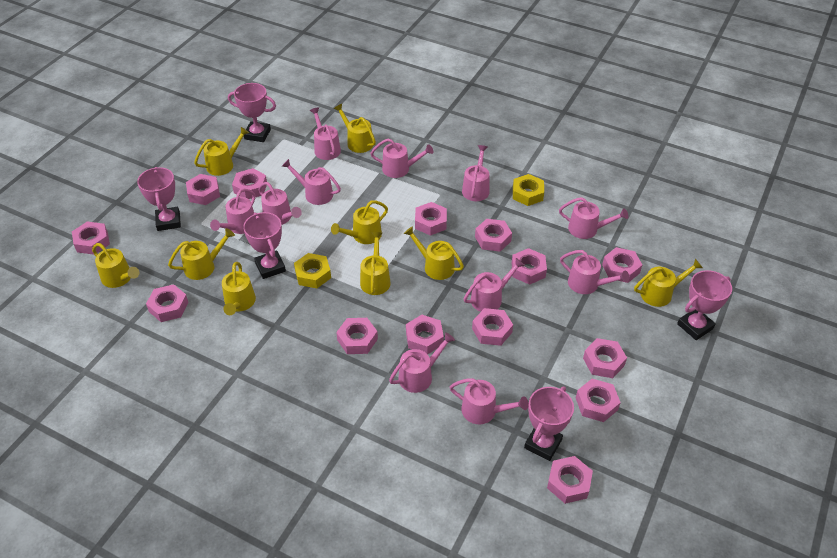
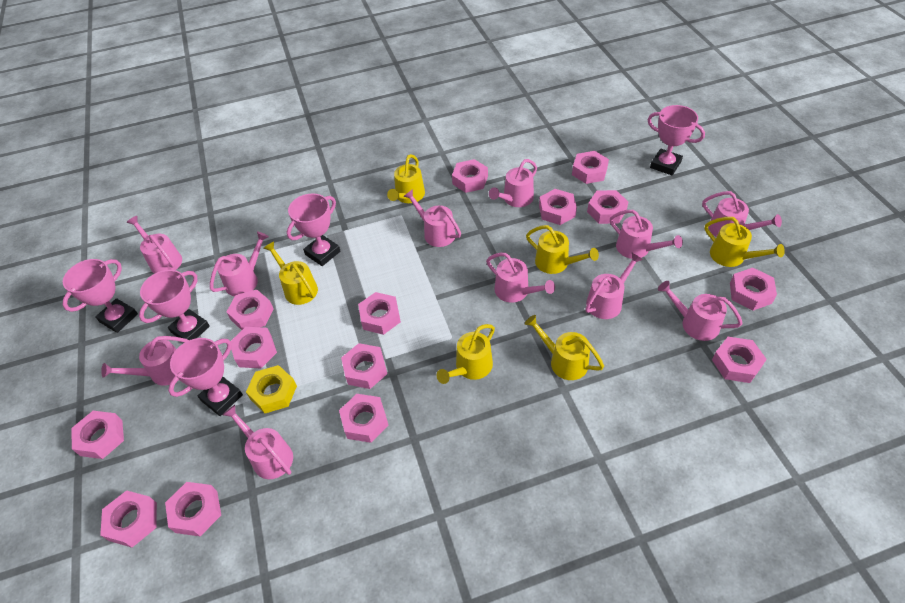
yellow nut: [294,253,331,288] [513,174,544,206] = 2 -> [246,365,297,413] = 1
yellow watering can: [92,243,139,288] [168,228,235,280] [194,127,249,176] [222,262,256,315] [331,200,388,244] [334,104,376,153] [360,232,391,295] [404,226,464,280] [634,259,703,307] = 9 -> [263,241,318,305] [387,154,425,203] [437,324,495,384] [525,315,604,380] [526,225,599,274] [705,217,785,267] = 6

